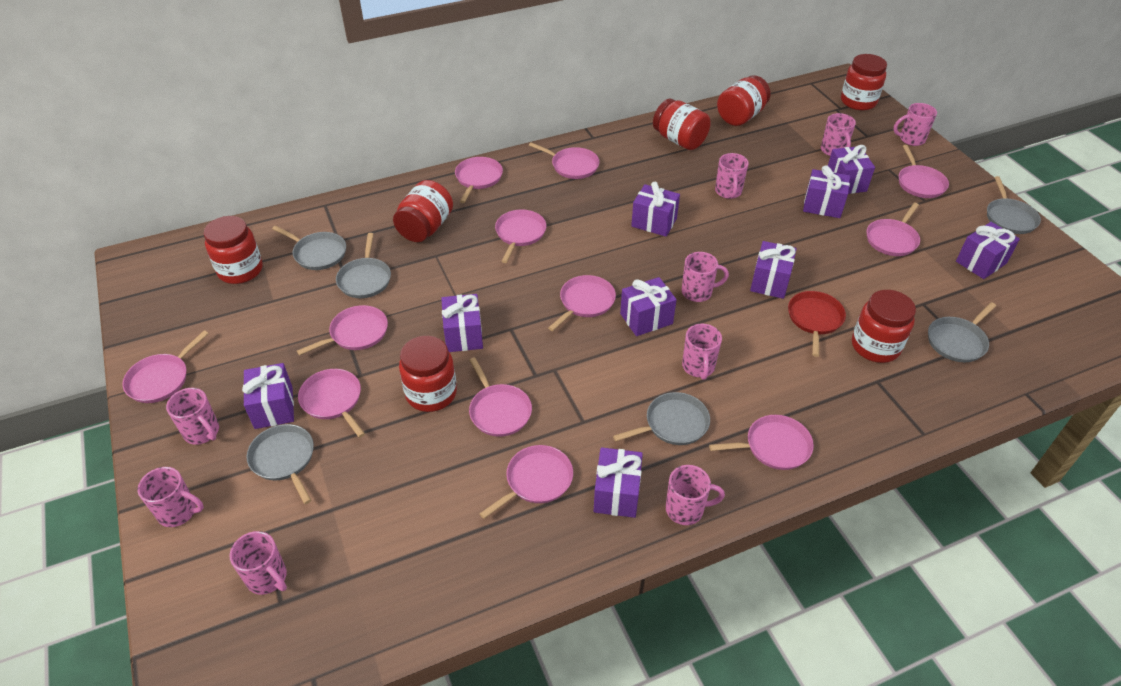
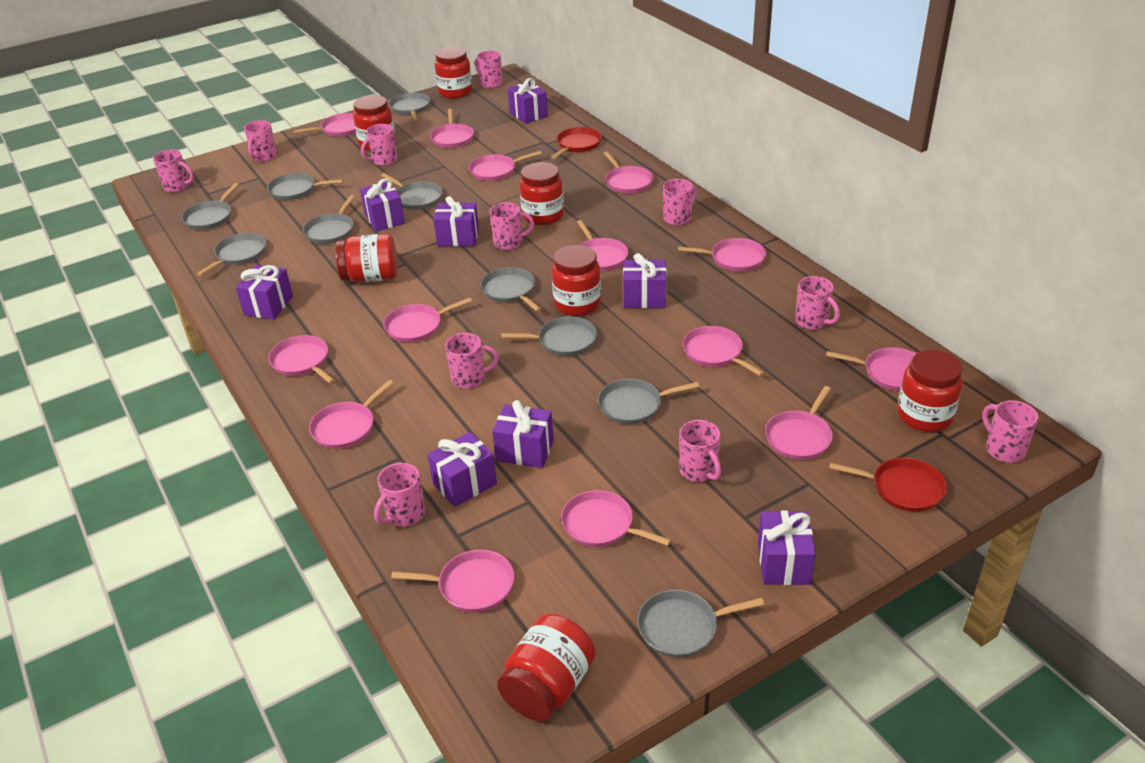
grey pan: [247,424,314,504] [272,226,346,270] [336,233,391,298] [613,392,710,445] [928,302,996,362] [987,176,1041,234] = 6 -> [181,183,239,230] [197,233,266,276] [267,173,343,200] [303,195,355,244] [381,173,442,210] [389,92,431,121] [480,267,541,312] [501,316,597,356] [598,379,699,424] [637,590,764,658] = 10
pink mug: [137,467,204,527] [166,388,219,445] [229,531,287,595] [666,465,725,525] [682,252,729,302] [682,323,722,380] [715,153,749,199] [821,113,856,156] [893,103,937,146] = 9 -> [153,149,194,192] [244,120,277,162] [361,124,397,166] [374,463,425,527] [445,333,499,389] [475,51,503,88] [490,202,534,250] [663,179,697,226] [679,420,721,482] [795,276,840,330] [982,400,1039,463] = 11
pink pan: [122,330,209,403] [297,305,388,355] [298,369,365,438] [455,157,503,203] [469,357,532,437] [480,445,573,519] [495,210,546,263] [529,142,599,179] [548,275,616,331] [709,415,814,470] [867,202,920,256] [899,145,949,198] = 12 -> [268,335,335,384] [294,113,356,137] [309,380,394,449] [383,297,472,342] [391,550,514,612] [430,109,474,148] [469,151,542,181] [561,490,671,547] [577,220,628,271] [603,151,653,194] [678,238,766,272] [682,326,764,376] [765,386,833,460] [826,348,916,391] = 14
purple gift: [242,363,294,429] [441,294,483,352] [594,447,643,518] [620,277,677,336] [631,182,680,237] [750,241,797,299] [803,166,850,218] [828,145,875,194] [956,222,1020,279] = 9 -> [236,265,293,320] [360,178,405,232] [427,432,497,507] [433,196,479,247] [492,400,554,468] [508,78,548,124] [623,253,666,308] [758,511,816,585] = 8
red pan: [788,291,846,357] = 1 -> [551,127,602,159] [829,457,947,512] = 2

